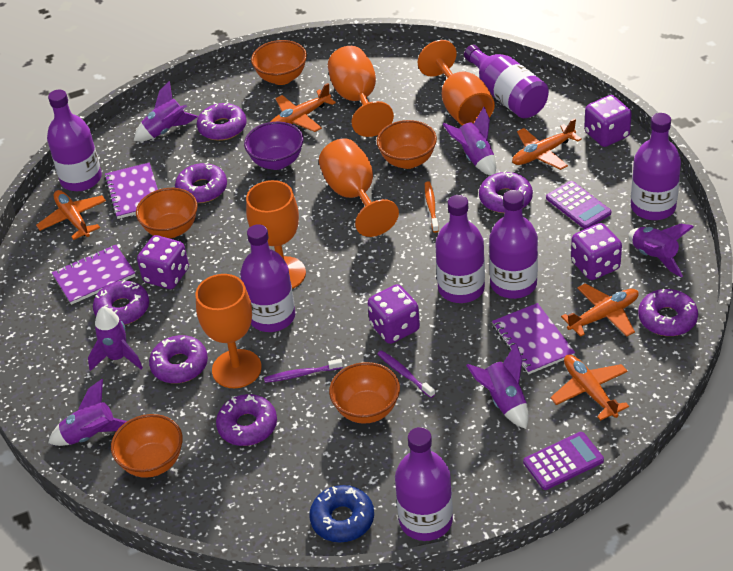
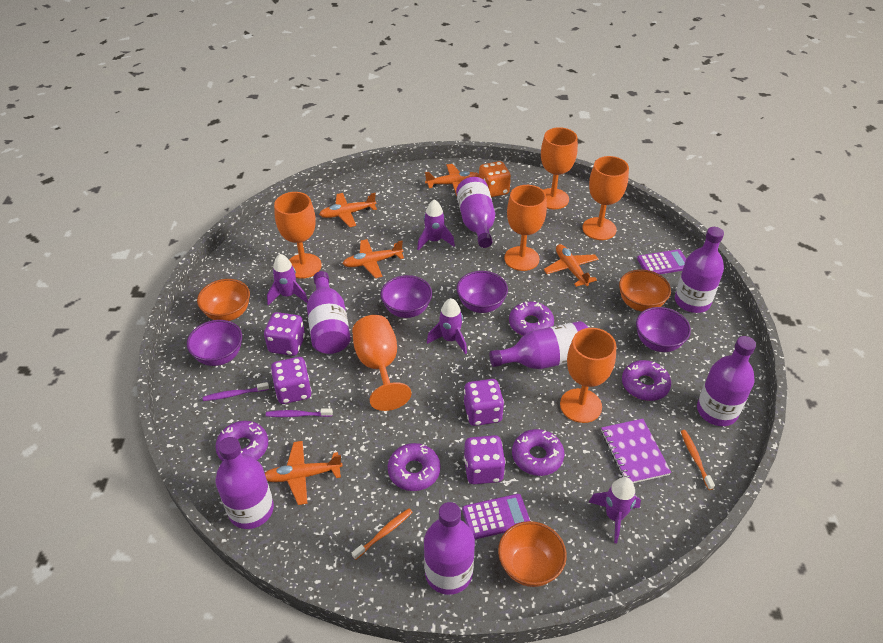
blue donut: [309,485,374,542] = 1 -> none = 0
orange bowl: [111,414,183,478] [136,188,198,238] [251,40,307,85] [329,362,400,424] [377,120,437,169] = 5 -> [197,279,250,321] [498,521,567,587] [619,270,671,312] = 3
orange dice: none = 0 -> [479,161,511,197] = 1
orange goblet: [196,274,262,388] [246,180,306,289] [319,138,399,237] [328,46,394,137] [418,40,495,125] = 5 -> [274,192,322,279] [352,315,412,411] [504,185,547,271] [541,127,578,209] [560,328,616,423] [582,156,629,240] = 6
orange toothbrush: [425,181,439,233] = 1 -> [352,508,412,560] [681,430,715,490] = 2
purple bowl: [244,122,304,170] = 1 -> [187,320,242,366] [381,275,432,318] [457,271,508,313] [636,307,691,352] = 4
purple donut: [93,280,149,325] [149,335,208,383] [175,162,227,203] [197,103,247,141] [216,394,277,446] [479,170,533,213] [638,289,698,336] = 7 -> [215,421,268,462] [388,443,441,491] [509,301,554,336] [512,429,564,476] [622,360,671,401] = 5
purple notebook: [52,244,136,305] [104,162,158,219] [492,303,575,374] = 3 -> [601,419,671,483] = 1
purple rocket: [48,379,127,446] [88,307,143,371] [134,81,198,142] [443,107,496,176] [466,343,529,429] [628,223,694,277] = 6 -> [267,254,308,305] [417,199,455,250] [427,298,467,354] [589,477,641,543] = 4

